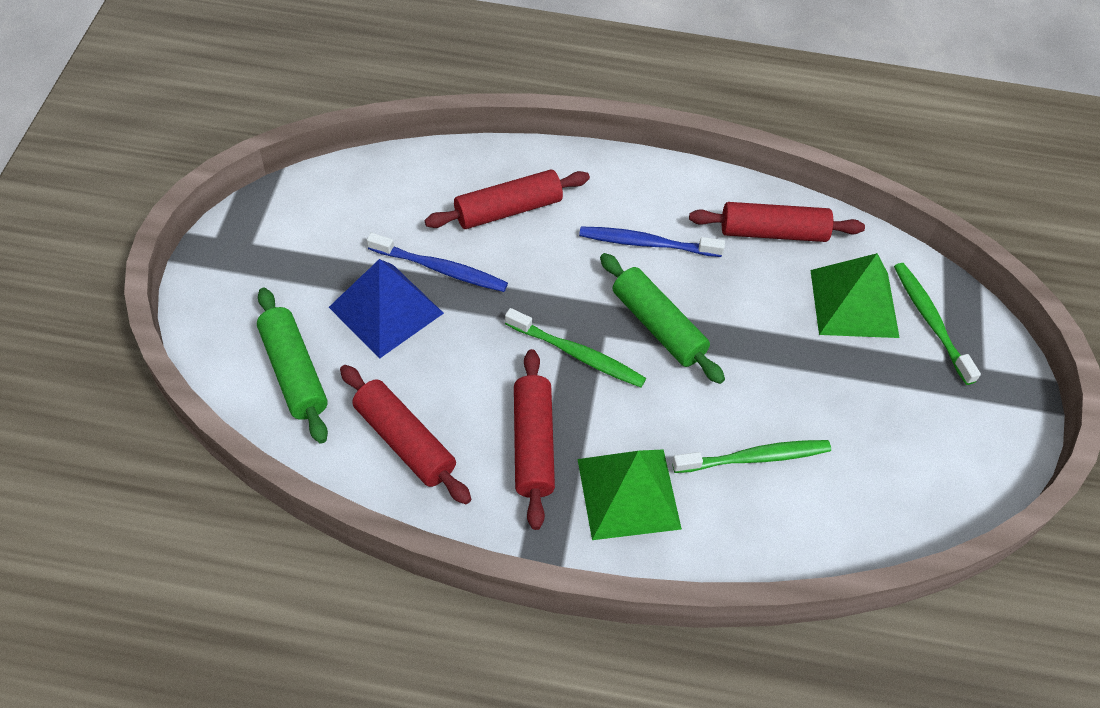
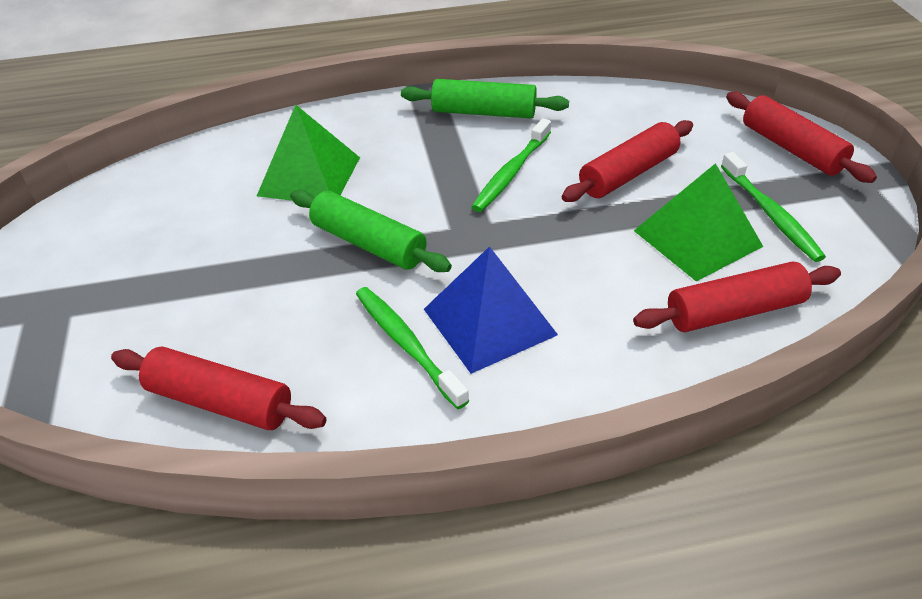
blue toothbrush: [367,233,508,292] [579,226,725,257] = 2 -> none = 0

